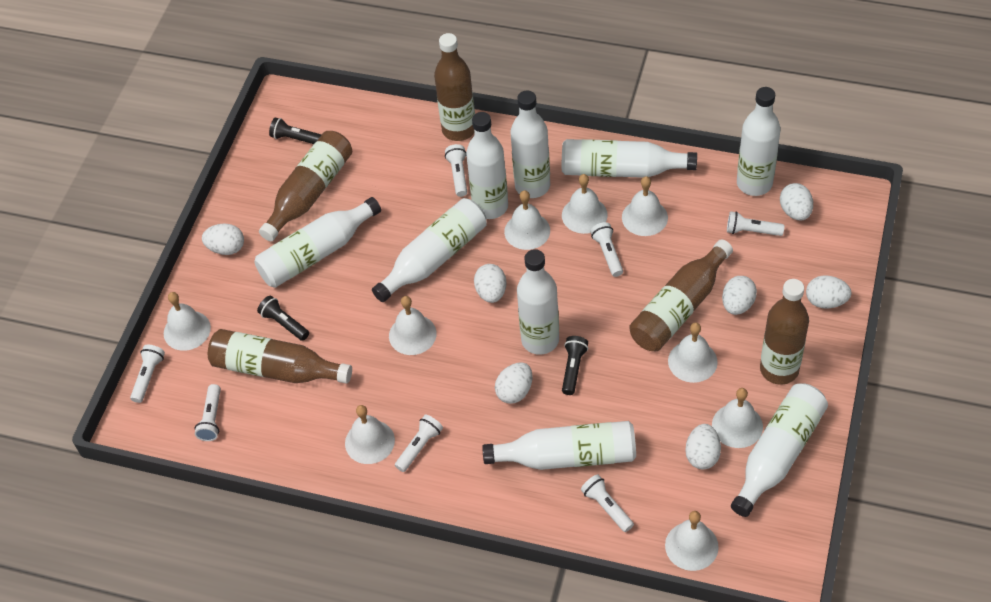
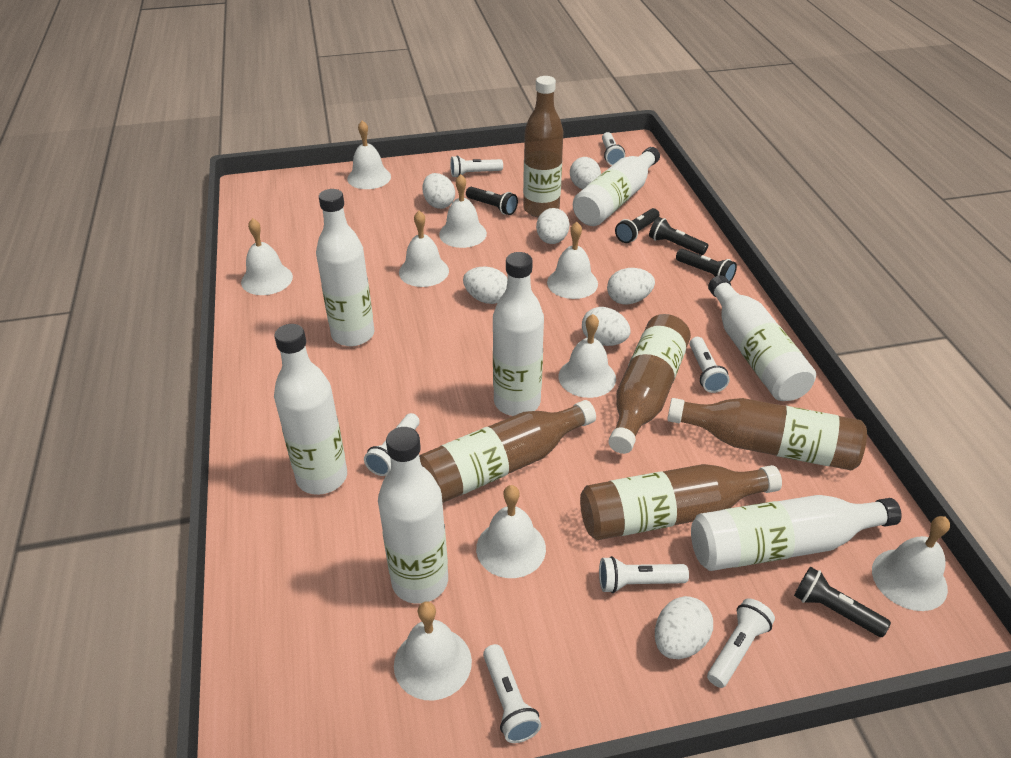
black flashlight: [257,296,309,341] [269,118,321,144] [562,336,588,395] = 3 -> [466,187,518,215] [615,208,659,243] [649,217,708,255] [676,249,737,282] [794,567,891,637] = 5
white bottle: [254,197,381,288] [372,198,487,302] [466,112,508,219] [482,421,636,470] [510,91,550,198] [517,249,559,355] [562,139,697,178] [731,383,828,517] [737,87,781,196] = 9 -> [274,324,347,495] [316,189,375,346] [378,427,448,604] [493,252,544,416] [573,147,660,226] [691,495,902,571] [708,275,816,401] = 7

